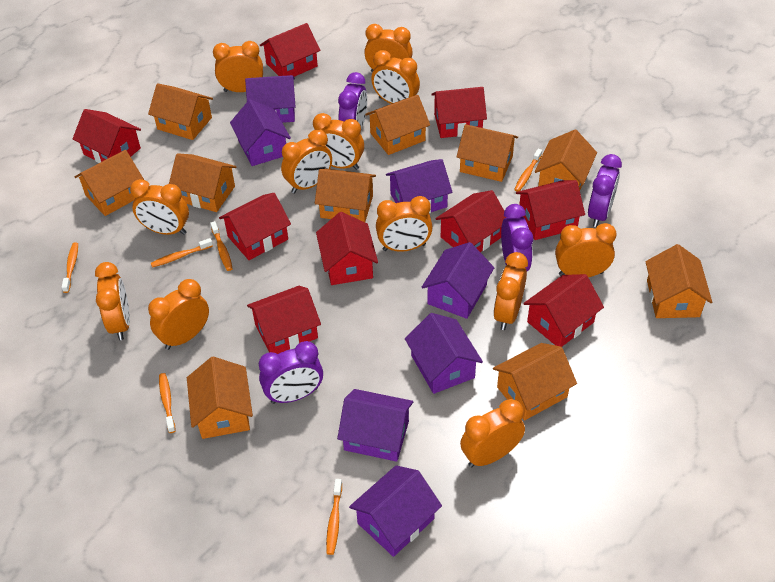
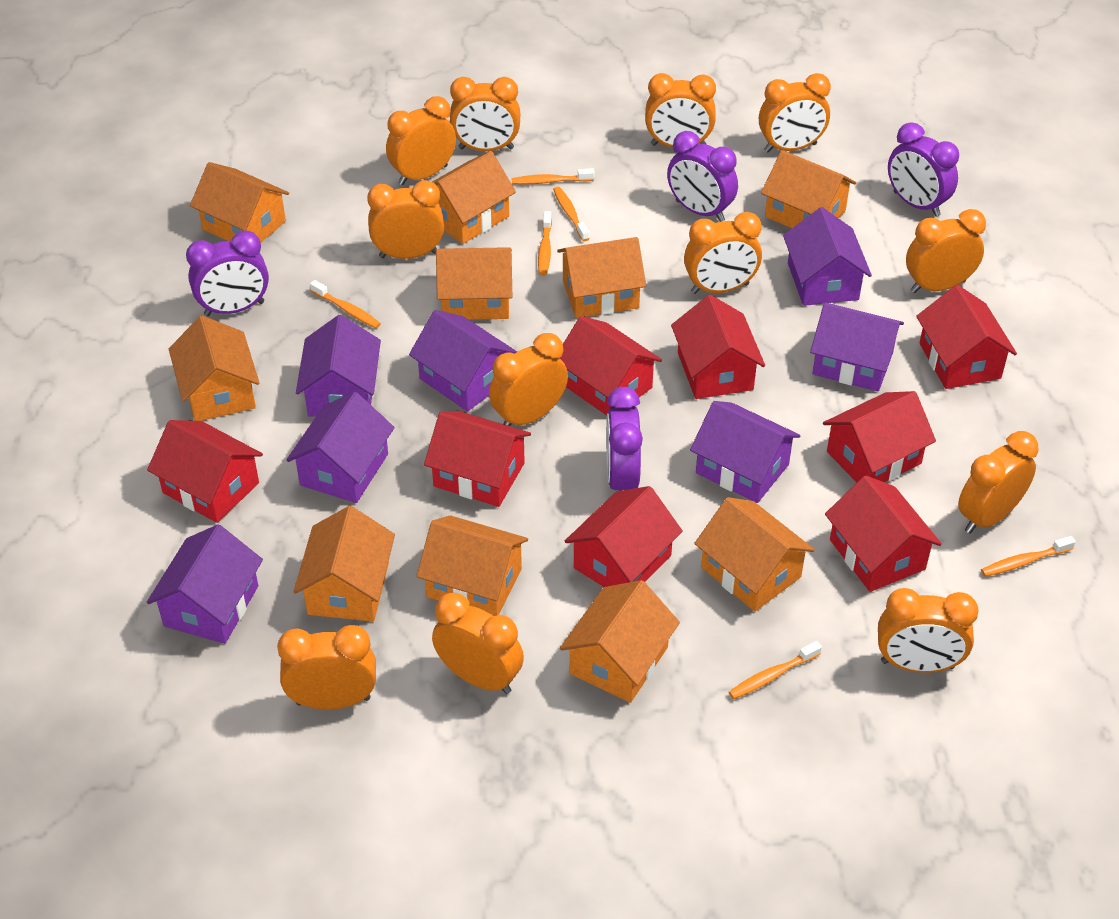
red house: [73,109,141,163] [219,193,291,260] [247,286,321,354] [260,23,321,77] [316,212,378,285] [431,87,487,138] [435,190,506,252] [516,180,585,240] [523,274,604,347] = 9 -> [147,420,263,523] [424,411,531,507] [560,316,662,416] [565,486,683,587] [671,295,765,399] [823,391,936,482] [825,476,942,592] [916,285,1017,389] = 8

